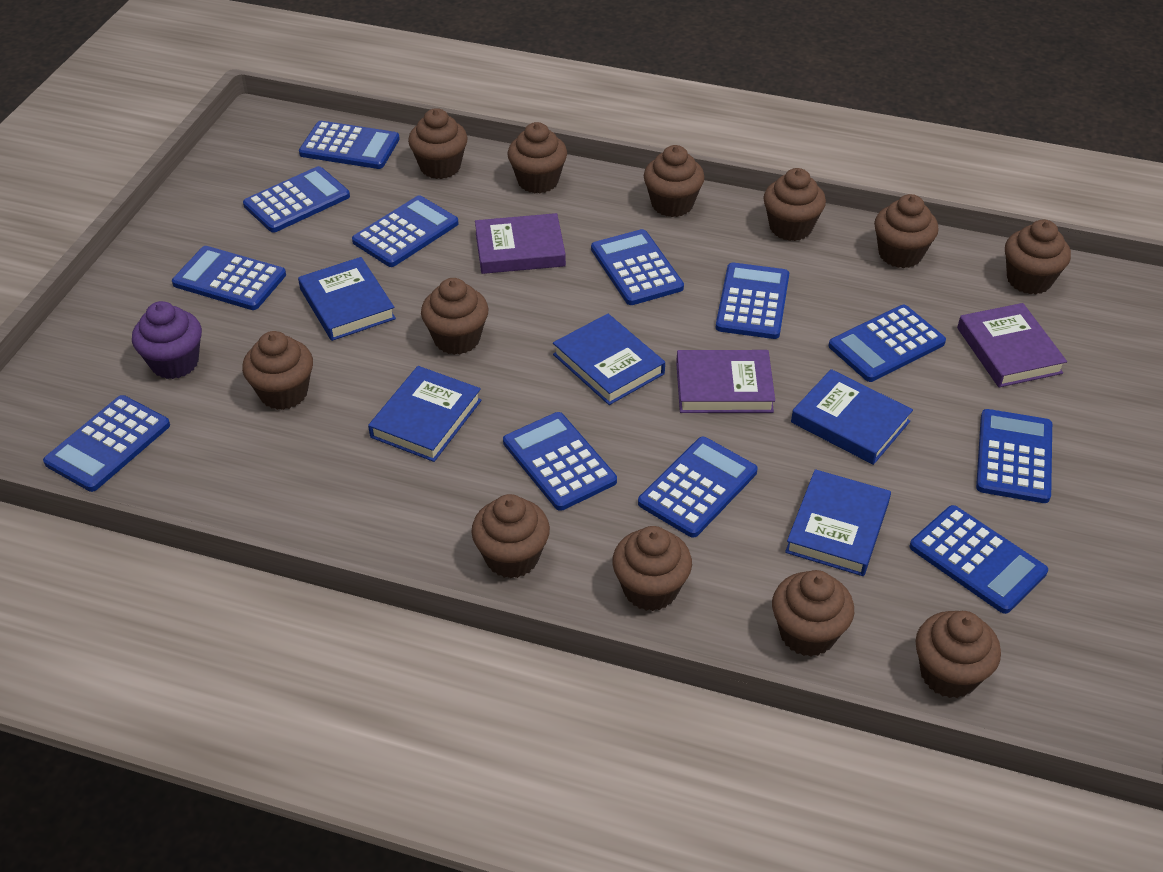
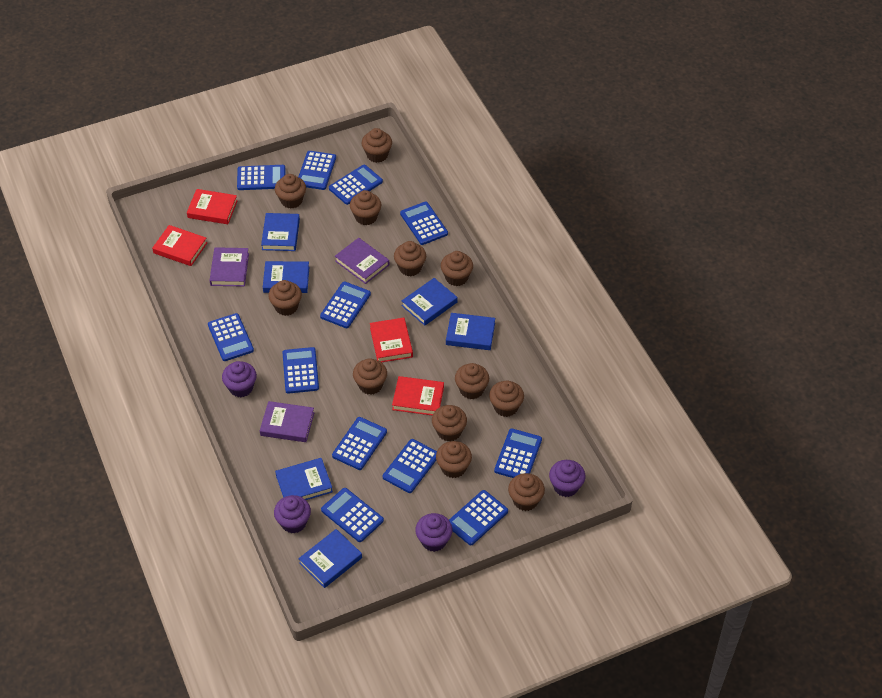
blue book: [298,257,396,341] [368,366,481,462] [553,314,665,405] [785,469,891,576] [791,369,913,465] = 5 -> [261,213,300,251] [263,261,309,293] [275,458,333,500] [298,529,362,588] [402,278,457,326] [446,313,495,350] = 6
purple cupcake: [132,301,202,379] = 1 -> [222,361,257,397] [274,495,311,534] [415,513,453,552] [549,460,585,497] = 4
red book: none = 0 -> [152,225,207,266] [187,189,238,224] [370,318,413,362] [392,376,444,416] = 4

